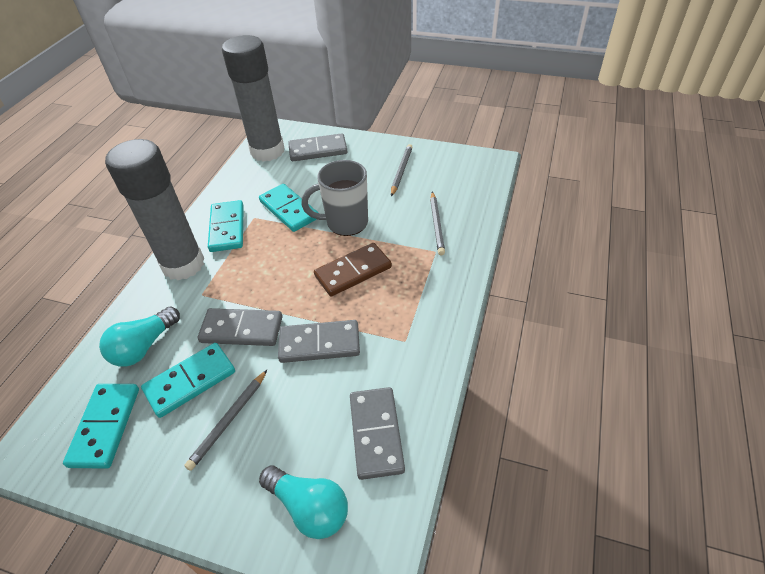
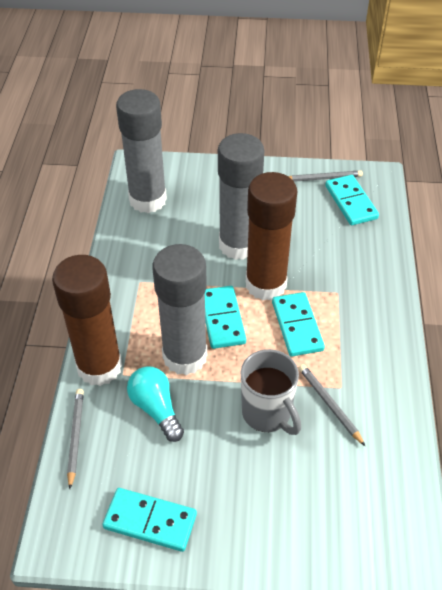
brown domino: [314,243,392,297] = 1 -> none = 0
brown glue stick: none = 0 -> [52,255,122,386] [246,172,297,300] = 2
grey domino: [198,308,283,346] [278,320,360,363] [288,133,347,161] [350,387,405,480] = 4 -> none = 0
grey glue stick: [105,139,204,280] [222,35,284,162] = 2 -> [116,89,167,213] [152,244,207,375] [218,133,264,260] = 3
turquoise light bulb: [99,306,180,367] [259,466,348,539] = 2 -> [127,366,184,442] = 1

